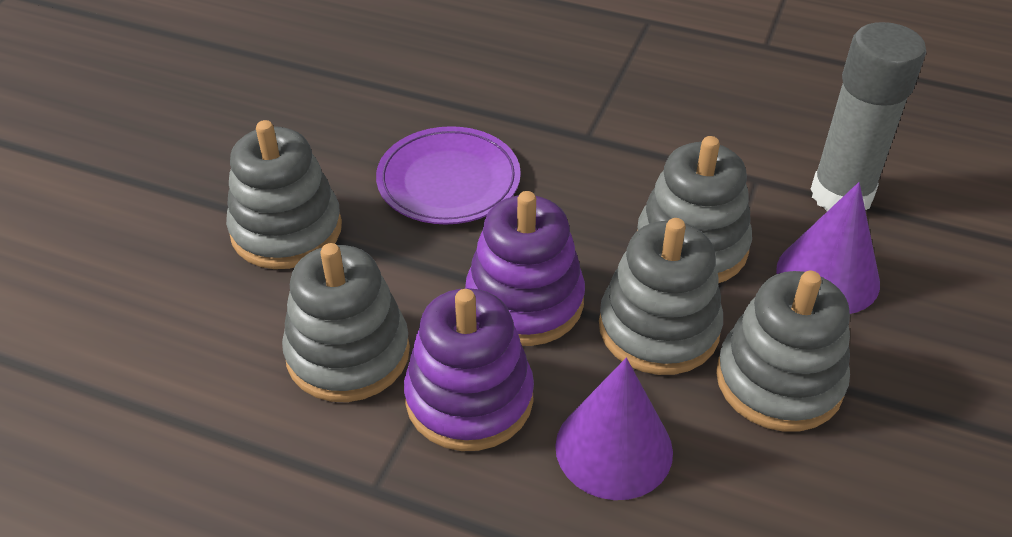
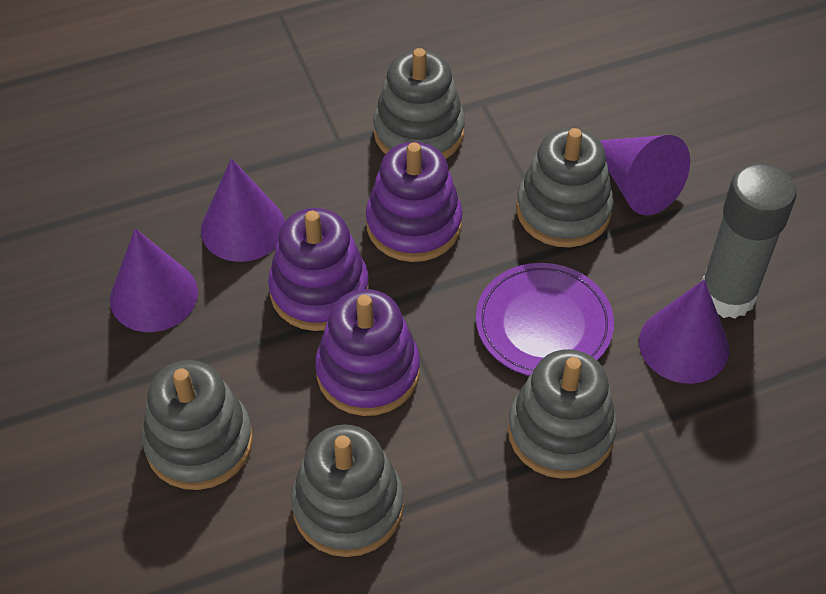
purple cone: [555,358,673,500] [776,182,880,314] = 2 -> [110,228,198,332] [201,158,285,262] [600,135,690,215] [639,280,729,384] = 4
purple stacking toy: [404,288,534,451] [465,191,585,346] = 2 -> [268,208,369,331] [315,289,420,416] [366,142,462,262] = 3

